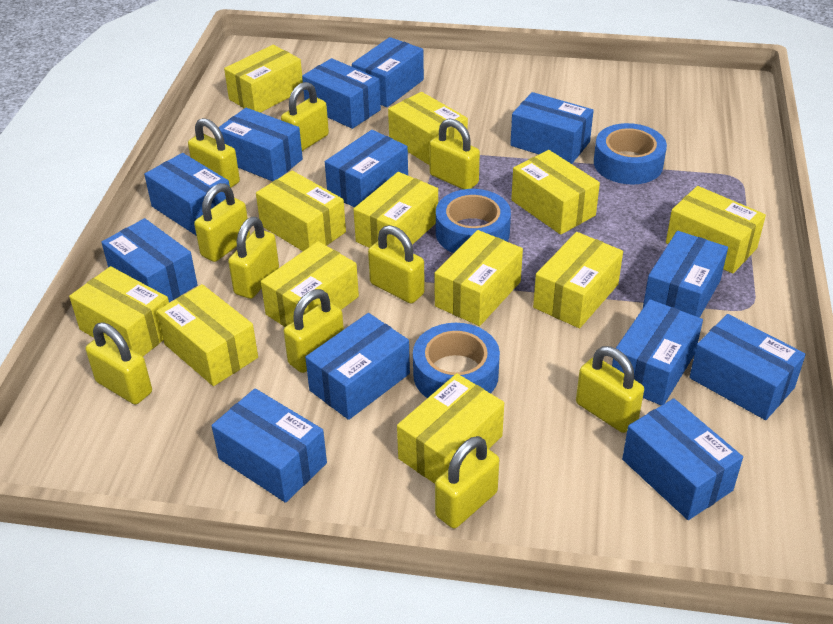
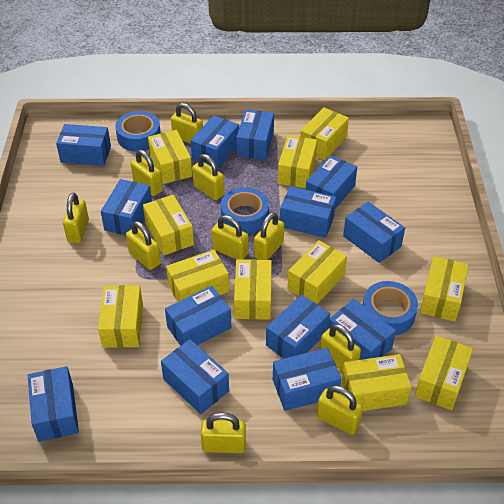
yellow box: [69,266,169,357] [156,284,258,386] [224,45,303,113] [256,171,346,251] [261,241,359,327] [353,172,438,249] [388,92,468,165] [397,373,504,484] [435,230,523,326] [511,150,600,235] [533,232,623,328] [666,186,766,274] = 12 -> [98,285,143,348] [143,195,194,256] [148,130,192,184] [166,250,229,302] [234,259,272,320] [278,135,317,188] [287,240,347,304] [300,107,349,160] [342,354,412,411] [414,335,473,410] [420,256,469,322] = 11

